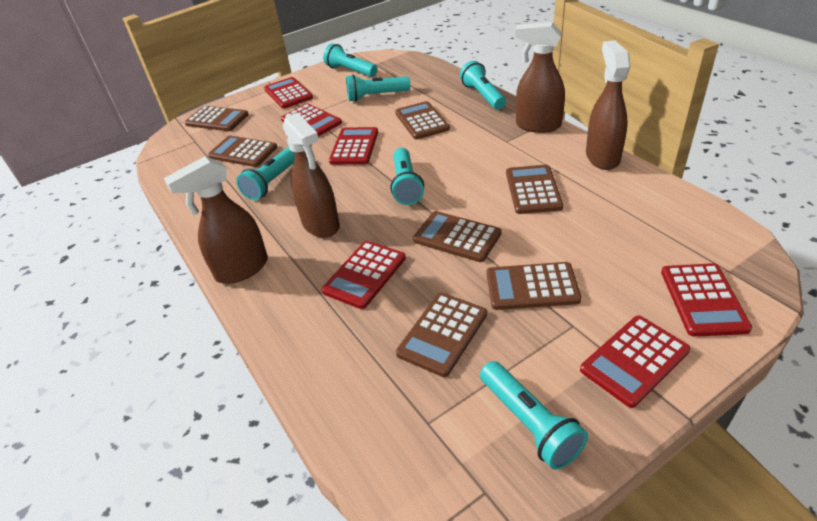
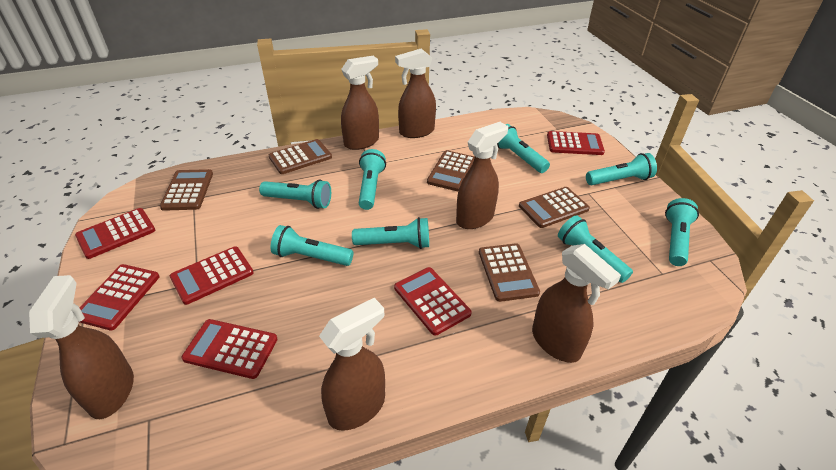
brown calculator: [185,106,249,131] [208,136,277,167] [395,101,450,139] [396,293,487,377] [413,211,501,262] [487,262,581,310] [506,165,563,214] = 7 -> [160,169,213,211] [269,139,332,174] [427,150,475,191] [479,243,540,302] [519,187,590,228] = 5
brown spray bottle: [164,156,268,284] [283,113,340,238] [515,22,565,133] [586,40,631,170] = 4 -> [29,275,134,419] [319,298,385,431] [341,56,379,150] [395,48,436,138] [456,122,508,229] [532,244,621,363] = 6
turquoise flashlight: [236,147,295,200] [323,44,378,77] [346,74,410,102] [390,148,424,205] [460,61,506,109] [480,361,588,470] = 6 -> [259,179,331,209] [271,225,353,266] [352,217,429,249] [359,149,386,210] [497,124,550,173] [558,215,633,283] [586,153,657,185] [665,198,699,266] = 8

